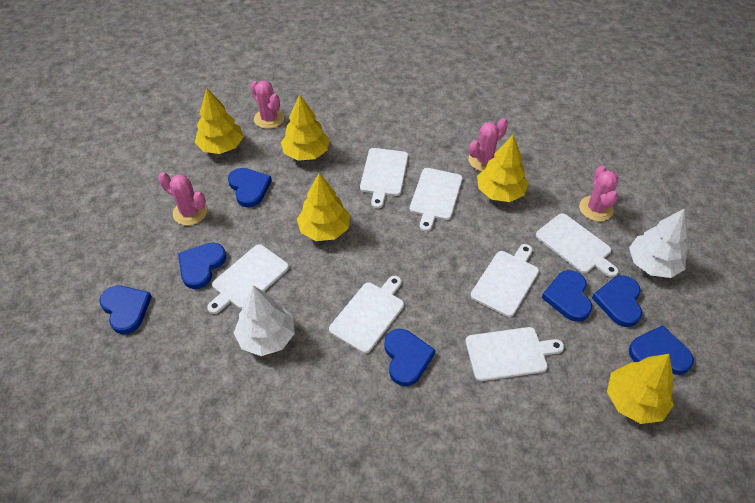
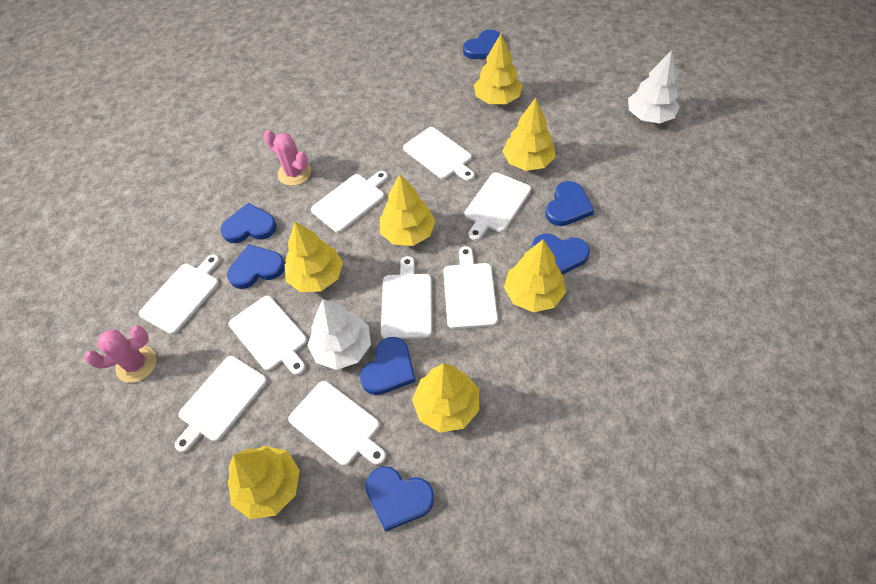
pink cactus: [158,172,207,226] [250,80,284,129] [468,118,508,171] [579,166,618,221] = 4 -> [84,326,157,383] [264,130,311,186] = 2
white cutting board: [207,244,289,314] [329,276,404,353] [360,148,408,208] [410,168,463,232] [465,327,564,381] [471,244,539,317] [536,213,618,277] = 7 -> [139,254,220,335] [174,356,267,453] [229,296,307,375] [288,381,386,466] [311,171,388,233] [381,256,432,339] [403,127,475,181] [443,246,498,329] [464,172,531,241] = 9
yellow tree: [195,88,244,154] [281,94,330,161] [297,173,350,241] [477,135,529,202] [607,354,674,424] = 5 -> [228,446,300,519] [285,222,343,292] [380,174,436,246] [412,363,479,433] [474,34,523,104] [502,98,555,171] [504,240,566,312] = 7

